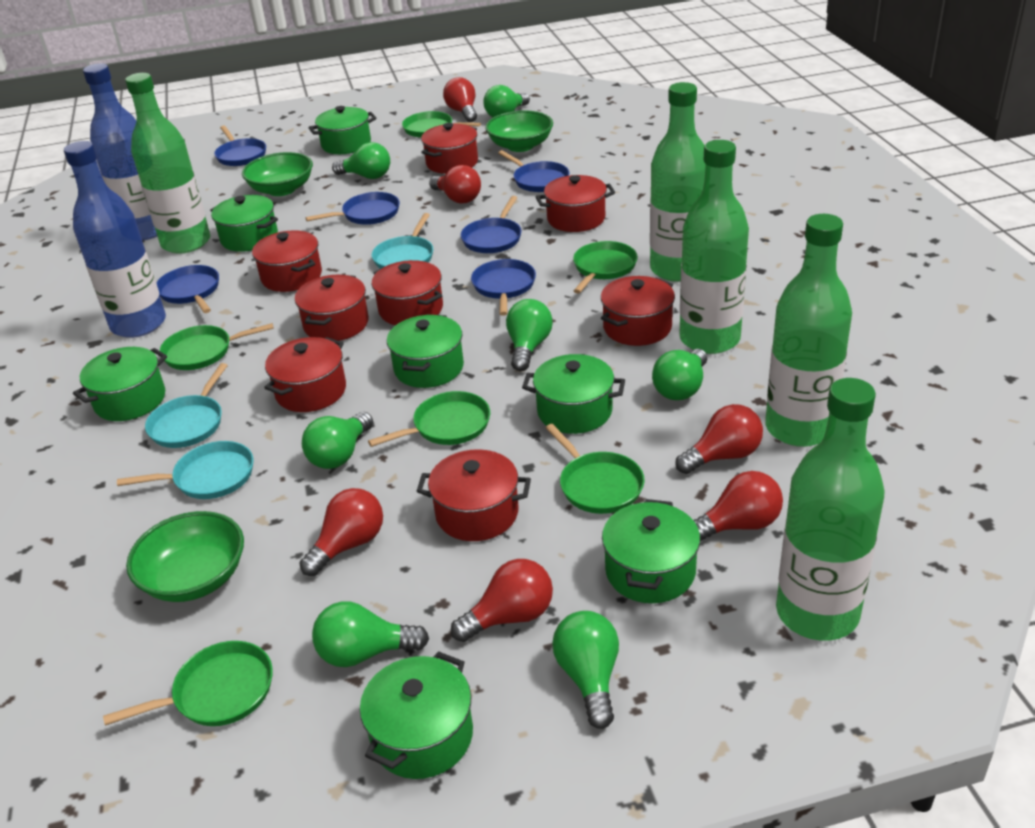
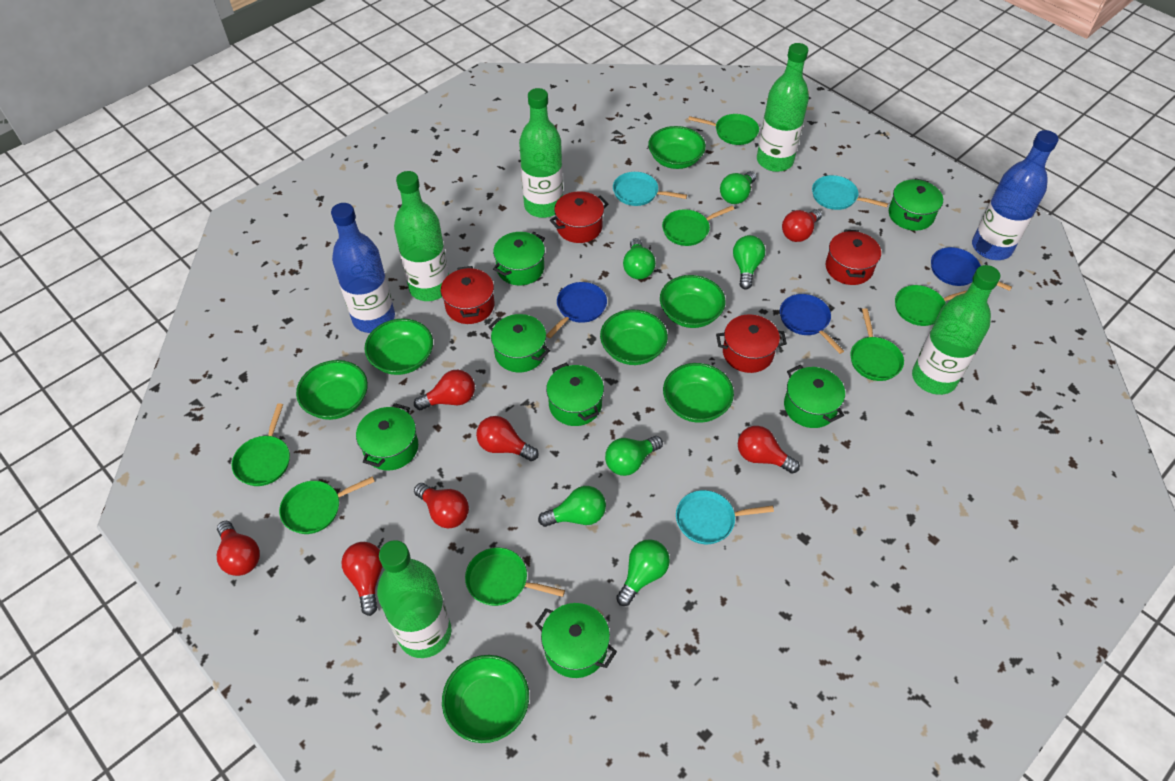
blue pan: [156,265,219,313] [214,126,266,166] [305,192,400,225] [461,196,521,253] [471,259,536,316] [498,150,570,192] = 6 -> [546,282,607,338] [780,294,844,354] [931,247,1012,291] = 3
green bowl: [126,511,244,602] [242,152,313,196] [485,110,553,152] = 3 -> [296,360,368,420] [364,318,433,375] [442,655,529,743] [600,310,668,365] [648,126,706,169] [660,275,725,328] [663,363,734,423] = 7
green light bulb: [302,412,373,469] [312,601,429,667] [332,142,390,179] [483,85,530,117] [506,299,553,371] [552,611,619,729] [652,349,707,400] = 7 -> [538,486,606,527] [605,436,663,476] [616,539,670,606] [623,238,656,279] [720,171,756,204] [733,235,765,290] = 6
green pan: [103,641,273,726] [160,323,274,370] [368,391,490,447] [402,111,481,138] [546,424,645,514] [573,241,638,294] = 6 -> [231,403,290,486] [279,476,375,534] [465,548,565,606] [662,206,734,246] [688,114,759,145] [850,308,904,381] [895,285,967,326] = 7
red light bulb: [300,488,383,576] [429,165,481,203] [443,77,477,122] [451,559,553,642] [675,404,763,474] [693,471,783,542] = 6 -> [217,521,260,576] [341,542,383,616] [414,370,475,410] [414,483,469,529] [476,416,539,461] [738,426,800,474] [782,209,822,242] = 7
red pot: [252,230,322,292] [264,337,346,412] [295,275,369,341] [372,260,443,325] [417,449,531,541] [421,123,478,174] [536,175,615,232] [601,276,675,346] = 8 -> [441,266,494,324] [550,191,608,243] [716,314,787,373] [826,230,881,285] = 4

